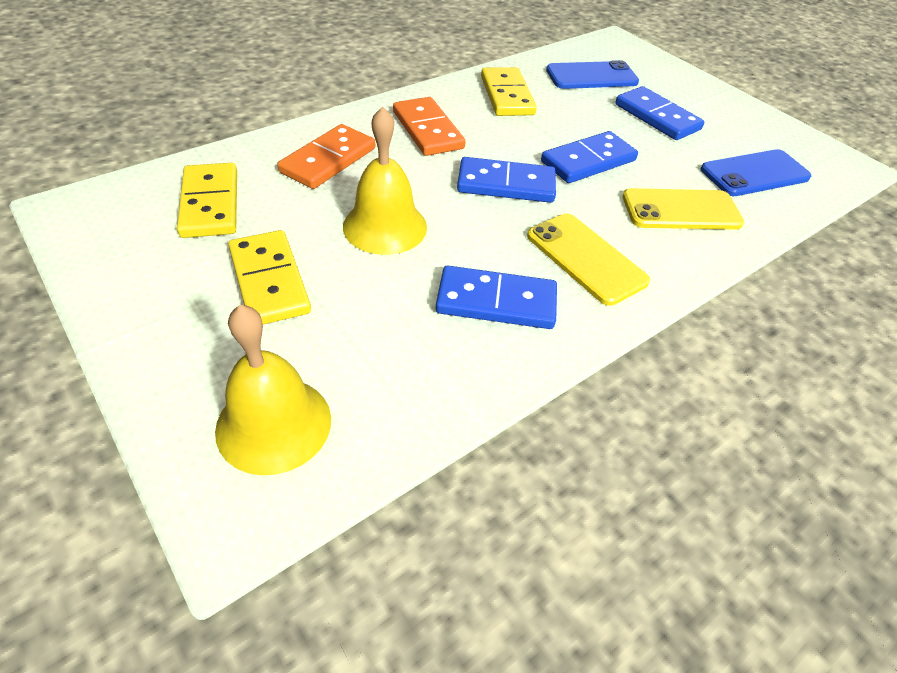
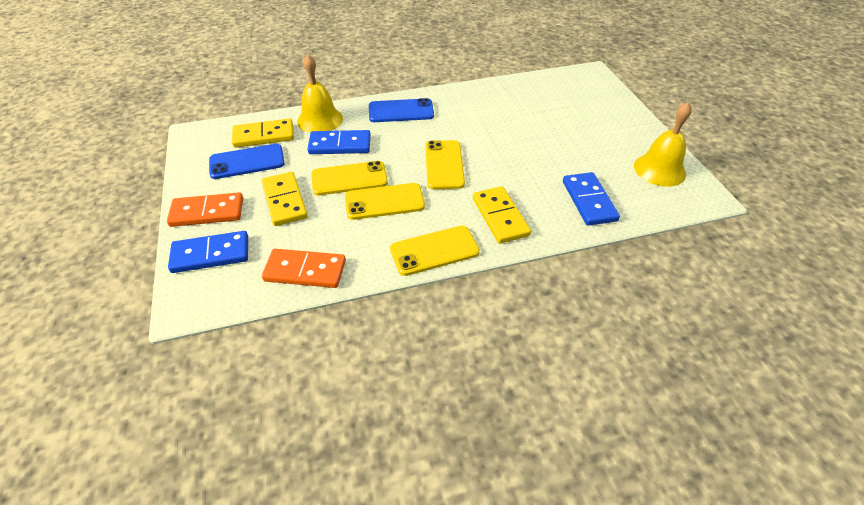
blue domino: [436,266,557,329] [457,157,556,203] [541,131,638,183] [615,86,704,140] = 4 -> [168,231,248,273] [307,130,371,154] [563,172,620,226] = 3
yellow phone: [527,213,650,306] [622,188,744,230] = 2 -> [311,161,388,195] [345,183,425,220] [390,226,480,276] [425,140,465,189] = 4

